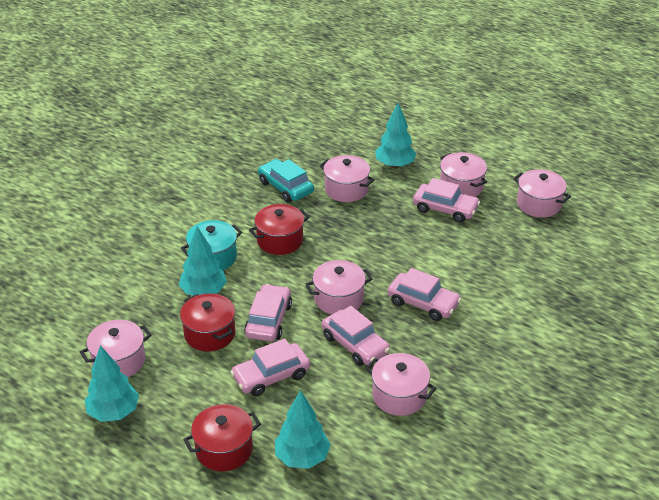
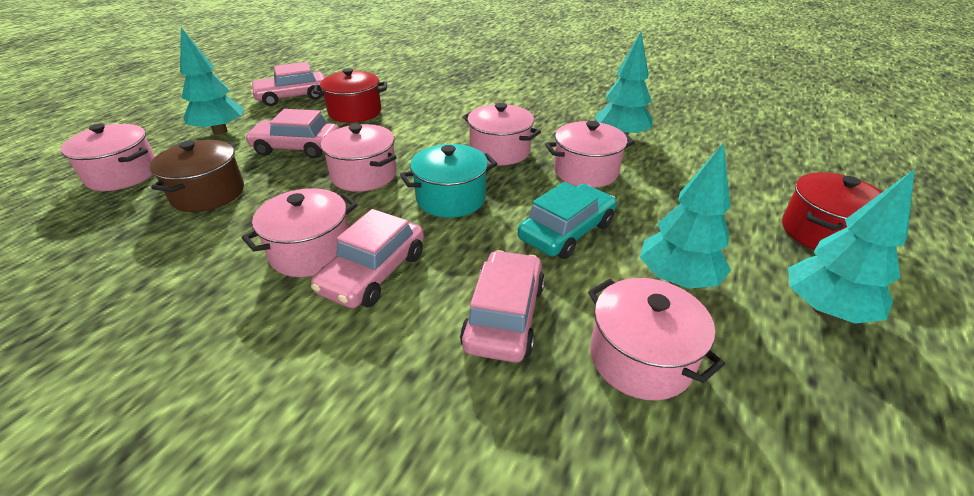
brown pot: none = 0 -> [150,140,244,212] = 1
pink car: [231,339,310,397] [244,284,292,342] [322,306,390,366] [387,268,461,321] [413,178,480,223] = 5 -> [245,109,339,159] [250,62,325,106] [311,209,424,308] [460,250,545,362] = 4
red pot: [180,294,235,351] [183,404,261,471] [249,204,310,255] = 3 -> [313,68,387,123] [782,172,883,250] = 2

